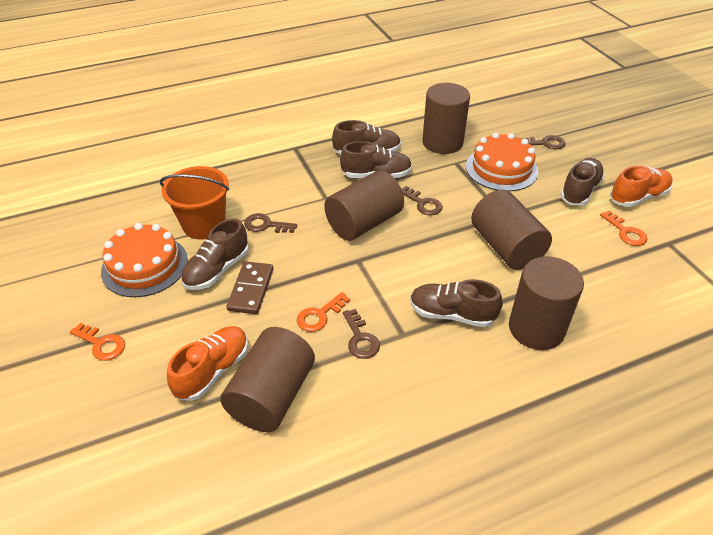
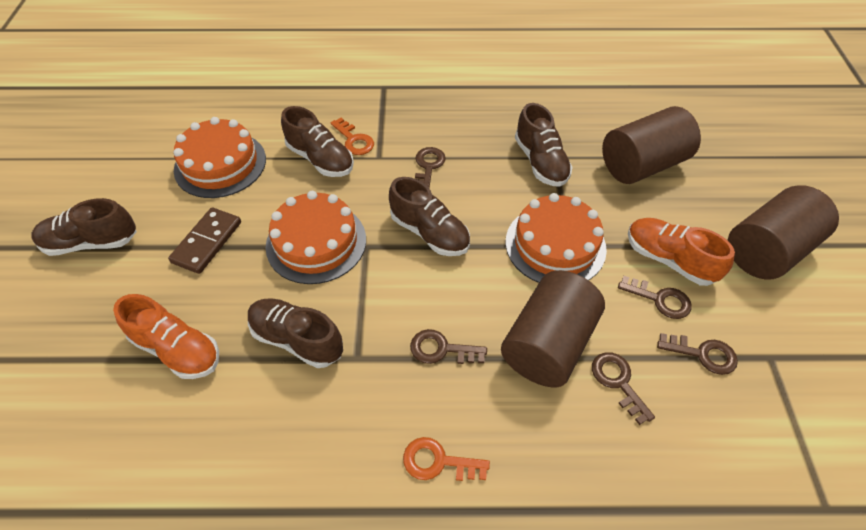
brown cylinder: [220,327,315,432] [324,170,404,241] [422,83,470,154] [471,190,552,270] [509,256,584,350] = 5 -> [501,270,605,387] [602,106,701,184] [728,185,839,279] = 3
brown key: [244,213,297,233] [343,309,380,359] [401,186,443,215] [521,135,566,149] = 4 -> [410,329,487,364] [415,147,446,188] [592,352,655,425] [618,276,692,319] [657,333,738,375] = 5
orange bucket: [160,166,229,240] = 1 -> none = 0
orange cake: [101,223,188,297] [466,132,538,191] = 2 -> [173,117,266,198] [266,191,366,284] [505,193,607,283] = 3
orange key: [70,323,125,361] [297,292,350,332] [600,210,648,246] = 3 -> [331,118,374,155] [403,437,490,481] = 2

